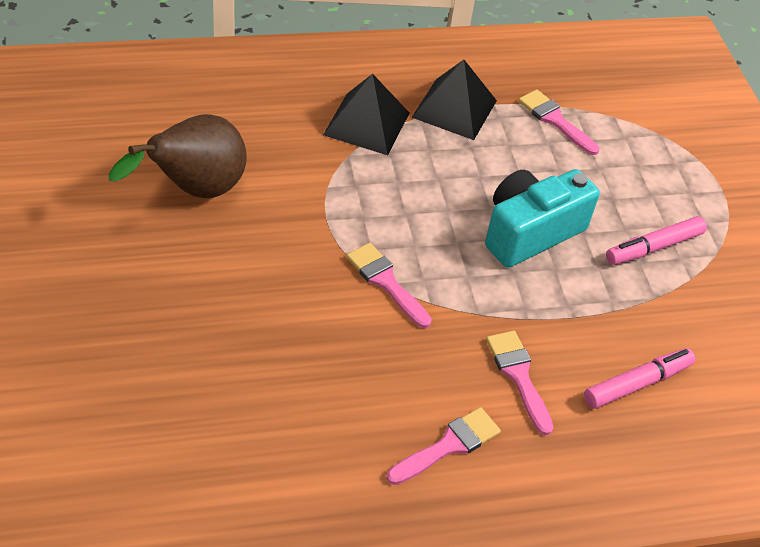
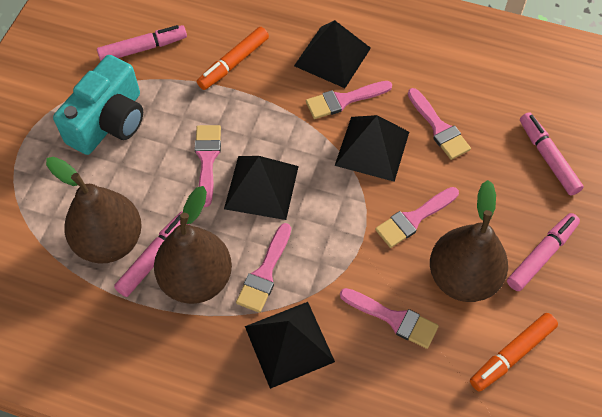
black pyramid: [323,74,409,155] [412,60,497,140] = 2 -> [224,156,299,220] [245,302,335,389] [294,20,371,88] [335,115,409,182] = 4
brown pear: [109,114,247,198] = 1 -> [46,157,142,264] [154,186,232,304] [430,180,508,302] = 3
orange marker: none = 0 -> [197,27,269,90] [470,313,558,392] = 2
pink brush: [346,243,432,328] [387,407,501,485] [486,331,554,436] [518,89,600,155] = 4 -> [194,125,221,207] [236,223,291,313] [306,81,392,119] [340,288,439,349] [375,187,459,248] [408,88,471,160] = 6
pink marker: [584,348,695,409] [606,216,707,265] = 2 -> [97,25,187,61] [114,211,189,297] [507,213,580,291] [520,112,584,196] = 4

